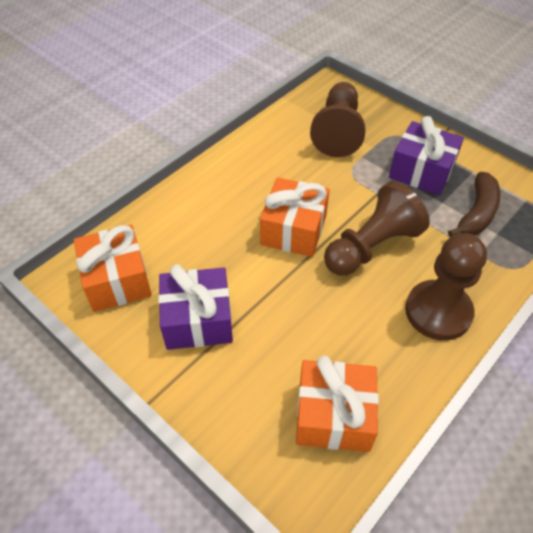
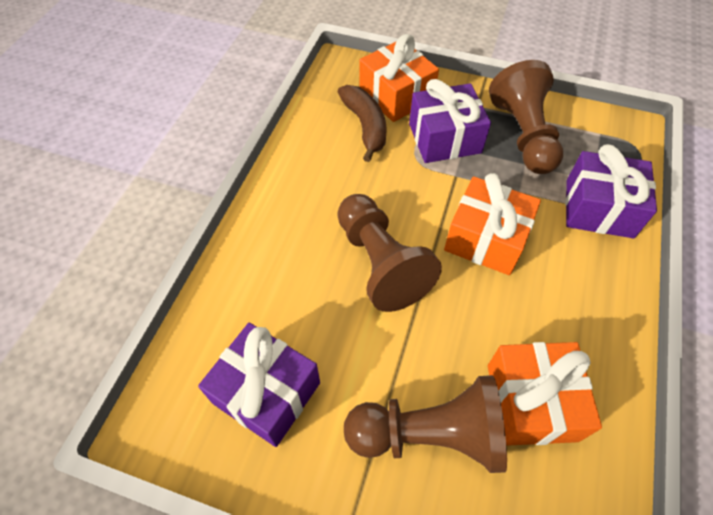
purple gift: [158,264,233,350] [389,116,464,195] = 2 -> [198,323,320,447] [409,79,491,163] [565,144,657,238] = 3

